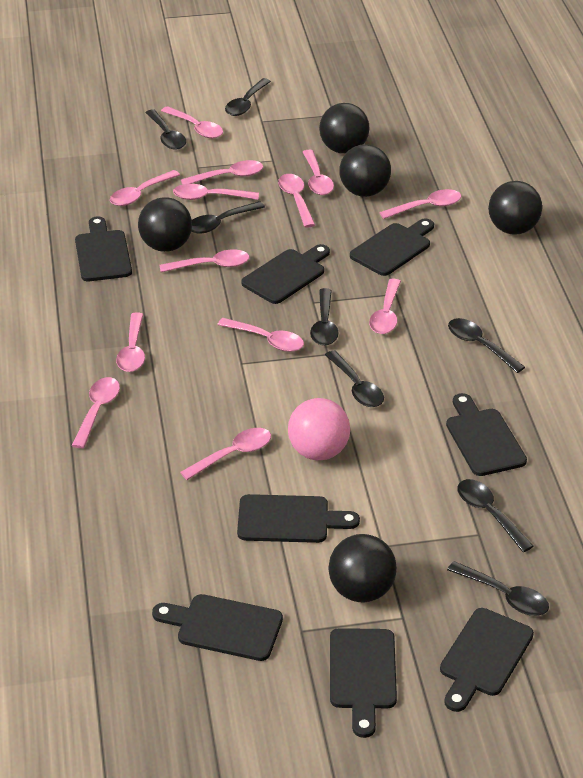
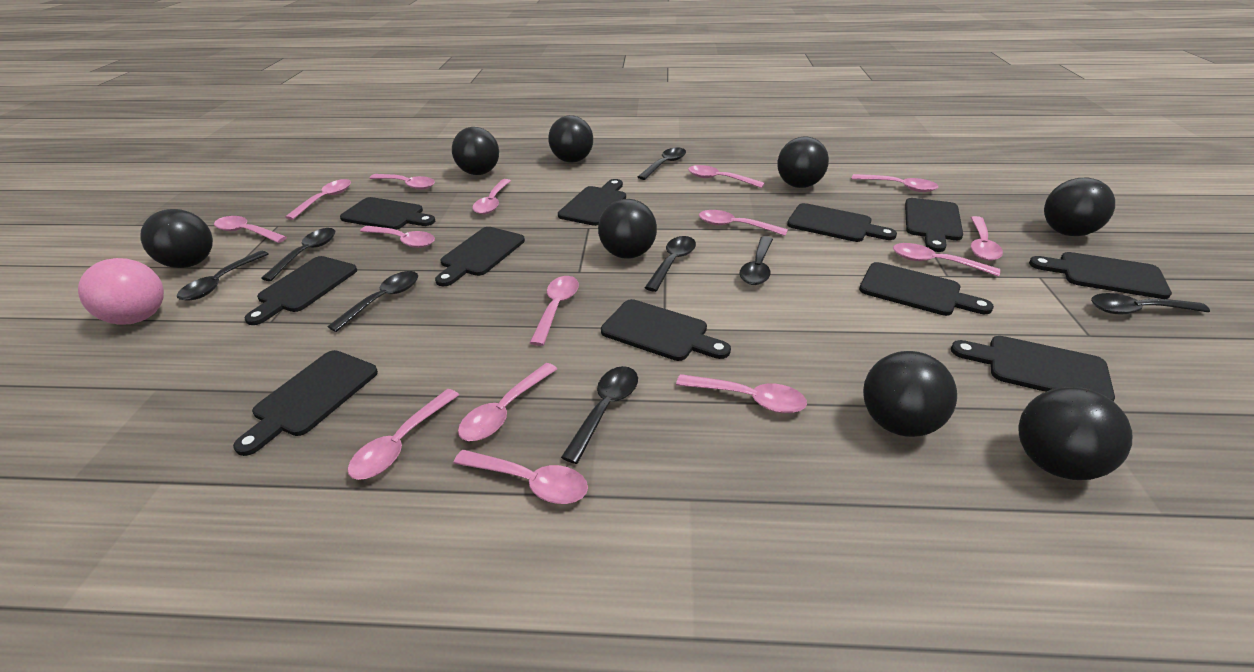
black ball: [138,197,192,252] [319,103,370,154] [328,534,397,603] [339,144,391,197] [488,181,542,234] = 5 -> [140,209,213,268] [452,127,499,175] [548,115,593,163] [598,199,657,259] [777,136,829,188] [863,351,957,437] [1018,387,1132,480] [1044,178,1115,236] = 8
black cutting board: [75,217,132,281] [152,594,283,661] [237,494,360,543] [241,244,330,304] [330,628,397,738] [350,219,434,276] [440,608,534,712] [446,393,527,476] = 8 -> [233,350,378,456] [244,256,357,325] [340,197,435,230] [435,227,525,286] [558,179,626,226] [601,299,731,361] [787,203,897,242] [859,262,994,316] [905,198,963,252] [951,336,1115,401] [1029,252,1172,299] = 11
pink spoon: [72,377,120,449] [110,170,180,206] [116,313,145,372] [159,249,250,272] [161,106,223,138] [173,184,259,200] [180,428,271,480] [181,160,263,185] [217,318,304,352] [278,174,315,228] [303,150,334,195] [369,279,401,334] [379,189,461,219] = 13 -> [214,216,287,243] [285,179,351,220] [348,389,459,480] [360,226,435,248] [370,174,435,190] [453,450,588,504] [458,363,557,441] [473,179,511,214] [530,276,579,346] [676,374,807,413] [688,165,765,188] [699,210,788,236] [851,174,938,192] [893,243,1000,277] [970,216,1003,261] = 15

